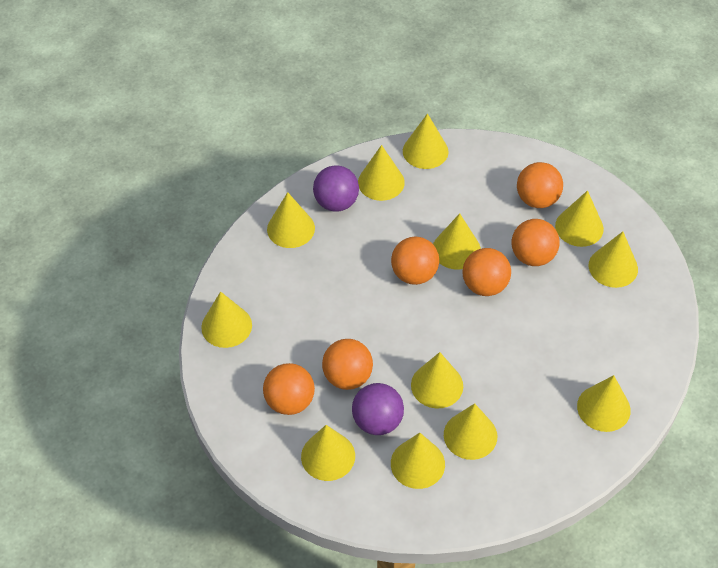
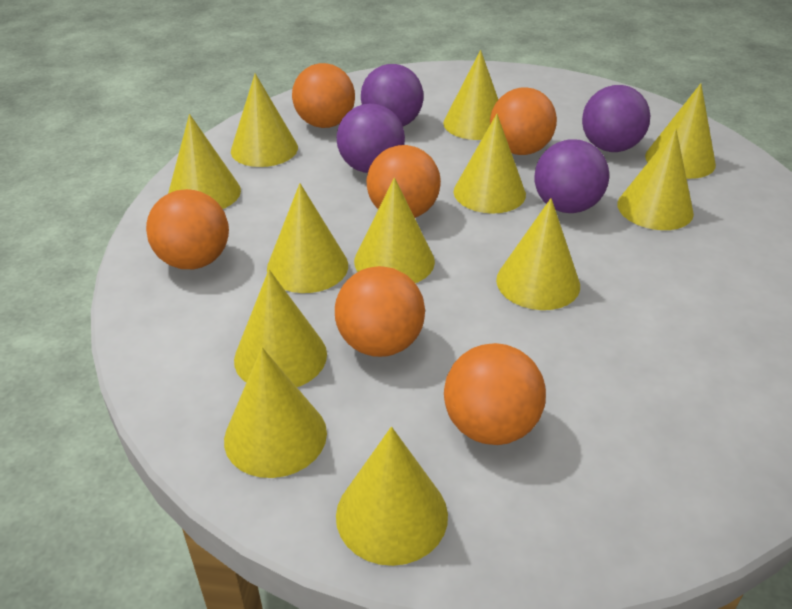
purple ball: [313,165,359,212] [352,383,404,435] = 2 -> [337,104,405,173] [361,64,423,126] [534,139,609,213] [582,85,650,152] = 4

